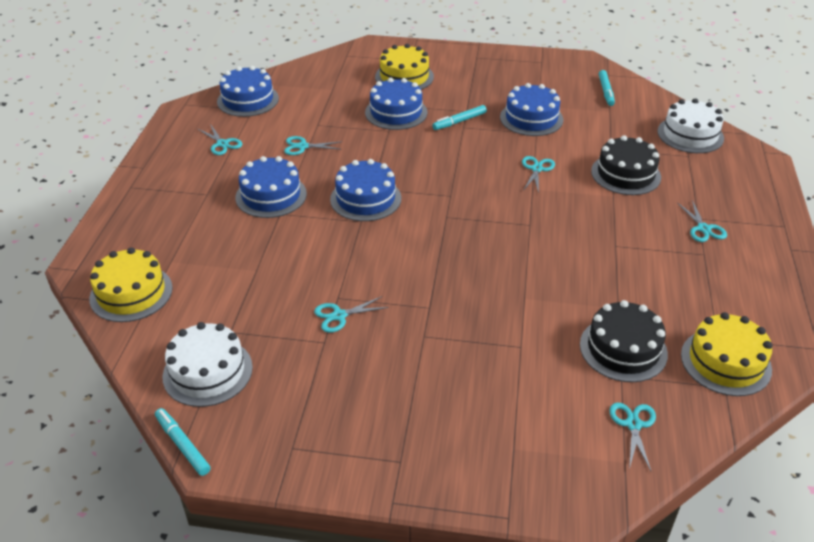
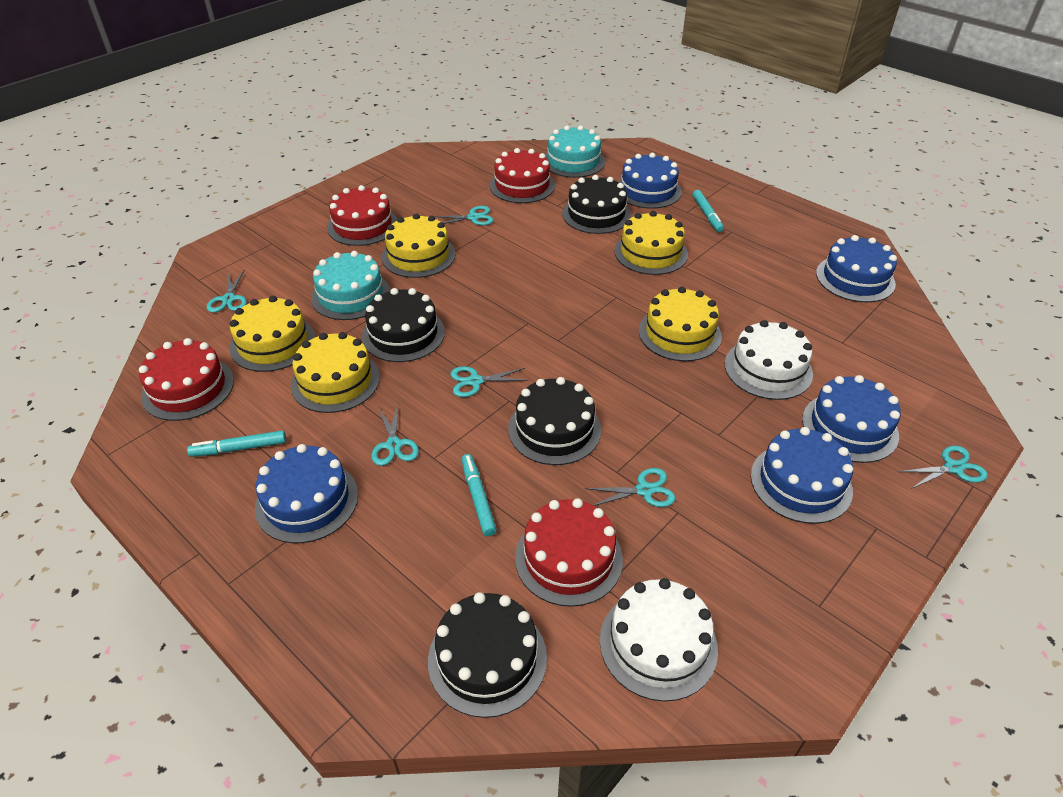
black cake: [580,300,668,382] [591,135,661,195] = 2 -> [362,288,445,362] [428,592,547,718] [508,377,602,465] [562,175,631,234] = 4
red cake: none = 0 -> [139,338,234,421] [327,185,397,246] [489,148,555,203] [515,498,623,607] = 4
turquoise cake: none = 0 -> [311,251,390,320] [545,126,605,178] = 2
yellow cake: [89,247,173,322] [375,44,434,90] [681,312,772,396] = 3 -> [230,296,315,372] [291,332,380,413] [382,214,456,278] [614,211,688,275] [639,287,722,361] = 5

